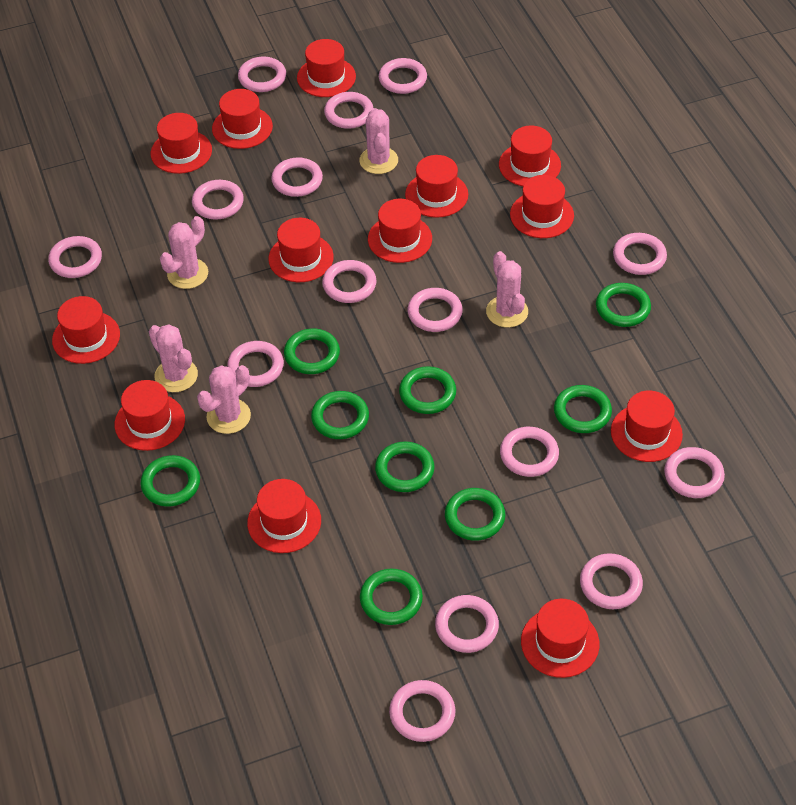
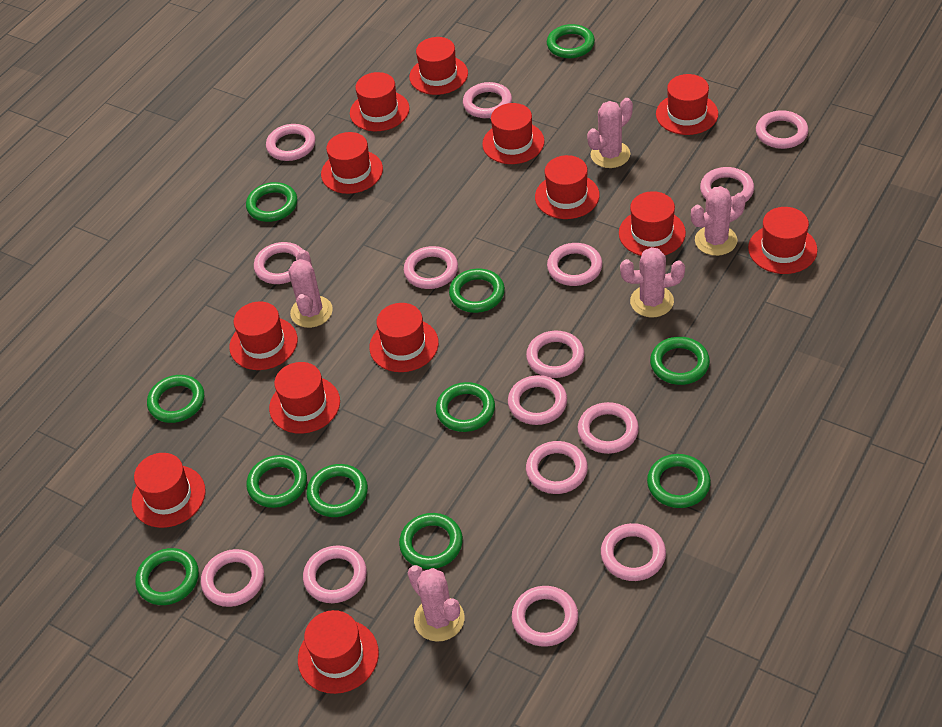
green ring: [141,455,200,507] [284,328,340,374] [311,391,369,439] [360,569,423,625] [375,442,434,492] [399,366,456,414] [445,488,505,541] [554,385,612,433] [596,283,651,327] = 9 -> [135,548,199,605] [147,375,204,423] [246,182,297,222] [246,455,307,508] [306,464,368,517] [399,513,463,569] [436,382,495,432] [449,269,505,313] [547,24,595,58] [647,454,711,508] [650,337,710,385] = 11

